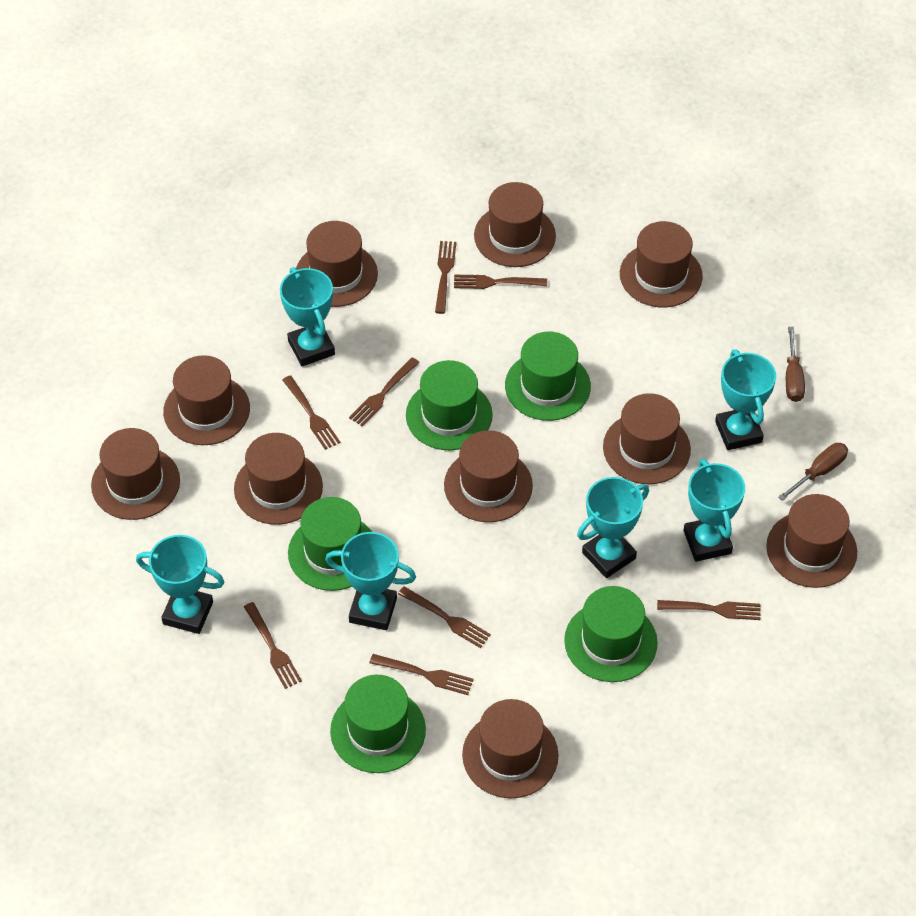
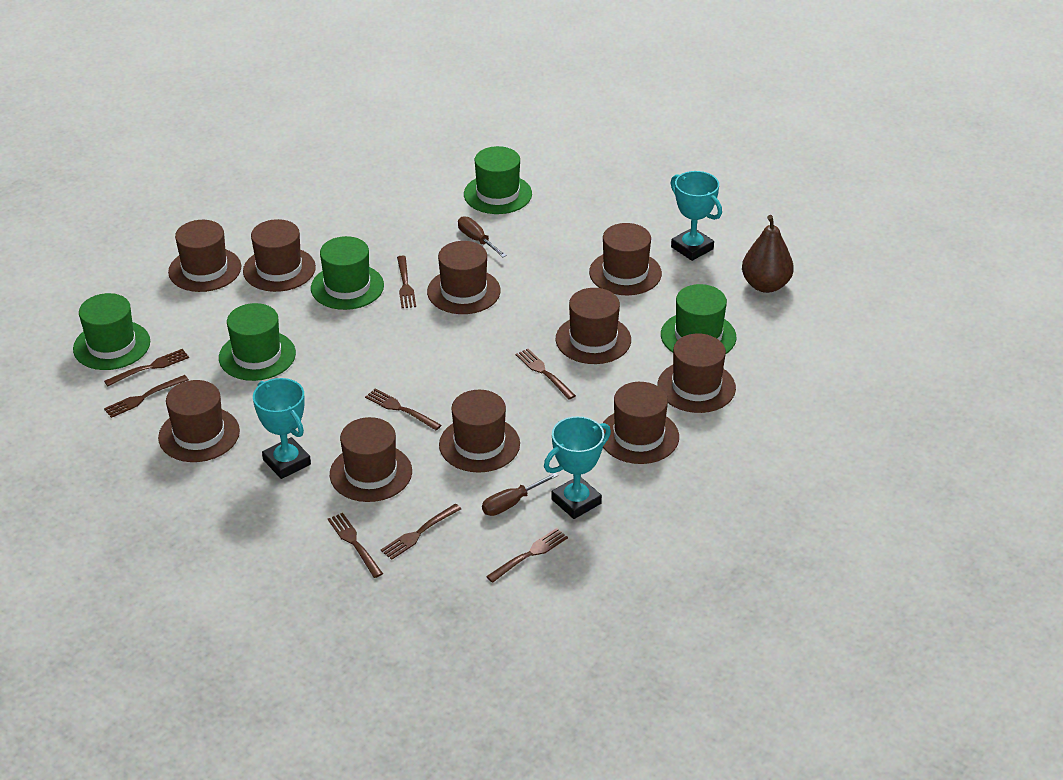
brown pear: none = 0 -> [742,215,794,293] = 1
turquoise trophy: [136,535,224,634] [280,267,335,366] [325,532,416,630] [577,477,649,578] [684,459,745,562] [715,349,776,450] = 6 -> [253,378,311,479] [544,416,611,519] [671,171,722,261] = 3

